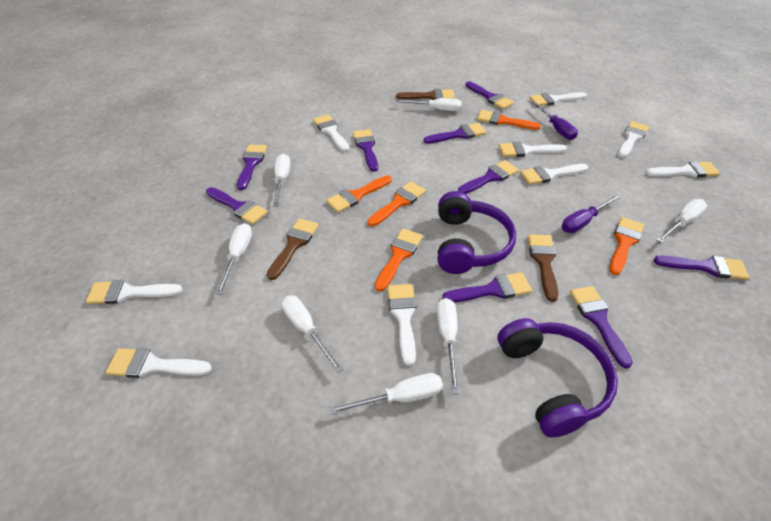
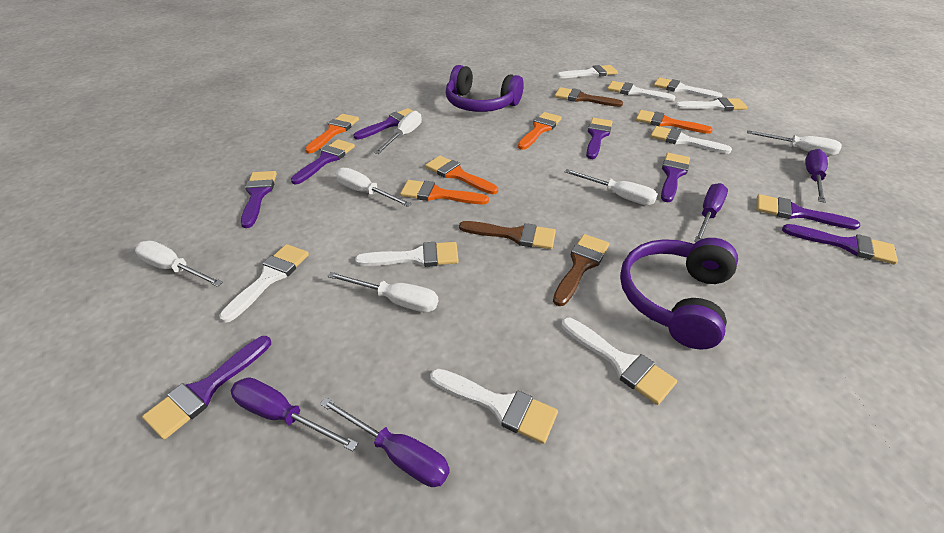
purple brush: [206,187,268,225] [237,144,267,190] [353,129,378,172] [423,123,487,144] [442,272,532,303] [458,160,519,194] [465,81,514,109] [570,286,633,368] [654,256,749,280] = 9 -> [142,336,271,439] [241,171,277,228] [291,139,355,184] [353,108,412,140] [586,118,613,159] [661,153,690,202] [756,194,861,230] [782,224,898,264] = 8
purple screwdriver: [532,102,578,140] [562,194,622,233] = 2 -> [231,377,358,451] [320,397,450,487] [694,183,728,242] [805,149,828,203] = 4
white screwdriver: [215,223,252,295] [273,154,290,207] [282,296,343,373] [329,373,443,415] [397,98,462,111] [437,298,459,394] [656,199,707,243] = 7 -> [135,241,223,287] [327,272,438,313] [336,168,412,207] [375,111,422,154] [564,169,658,205] [747,130,842,156] = 6

